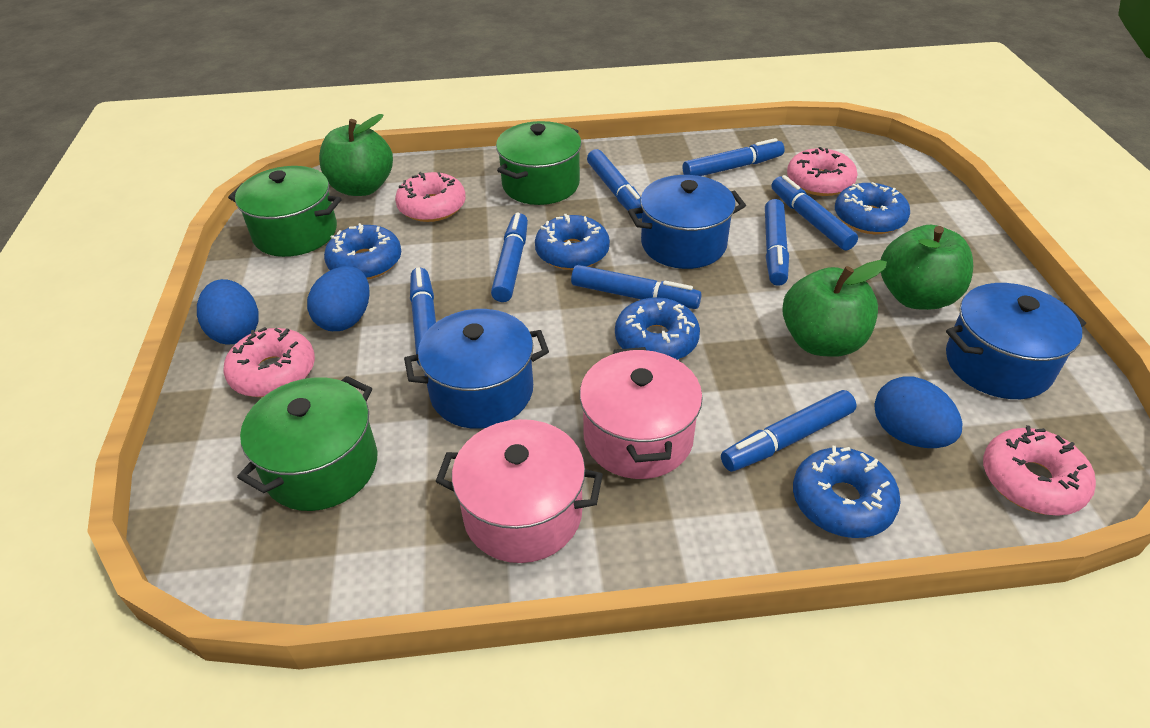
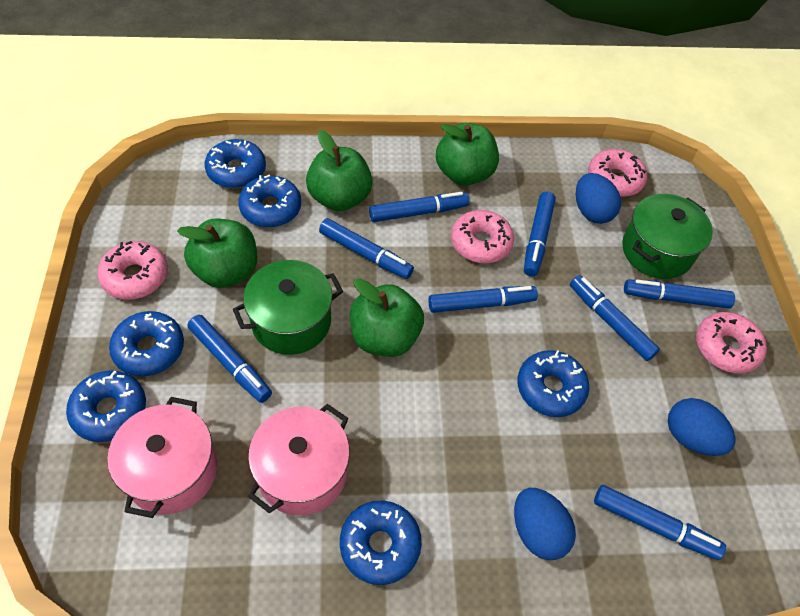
blue donut: [324,223,401,280] [535,214,610,270] [615,297,700,360] [793,446,901,538] [835,182,910,234] = 5 -> [66,370,146,442] [109,311,184,376] [205,139,266,188] [238,175,301,227] [340,501,422,585] [517,350,589,417] = 6
blue pot: [404,309,549,429] [628,175,746,269] [946,283,1086,399] = 3 -> none = 0
green apple: [319,114,393,196] [782,260,887,357] [881,225,973,310] = 3 -> [177,219,257,288] [306,130,372,211] [350,278,424,357] [436,123,499,186] = 4
green pot: [228,166,341,257] [237,376,377,511] [496,121,582,205] = 3 -> [233,260,343,355] [622,194,713,279] = 2

